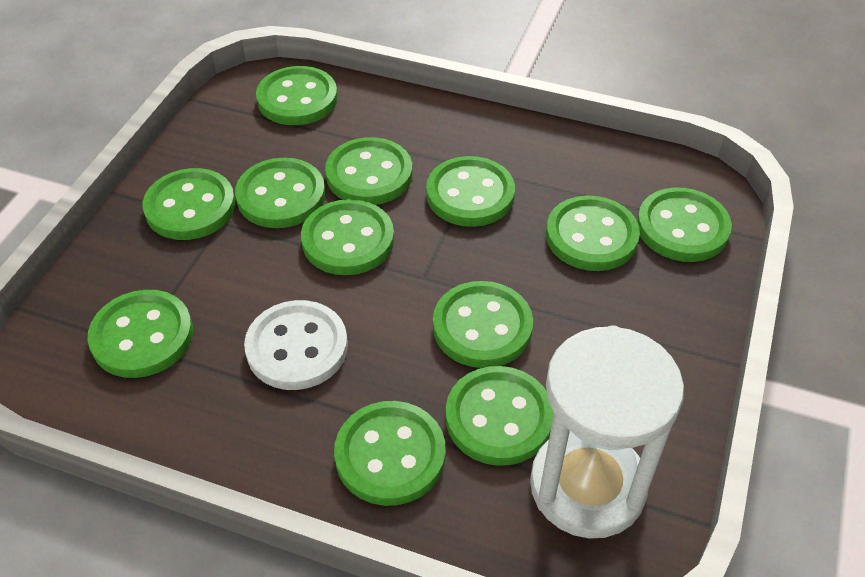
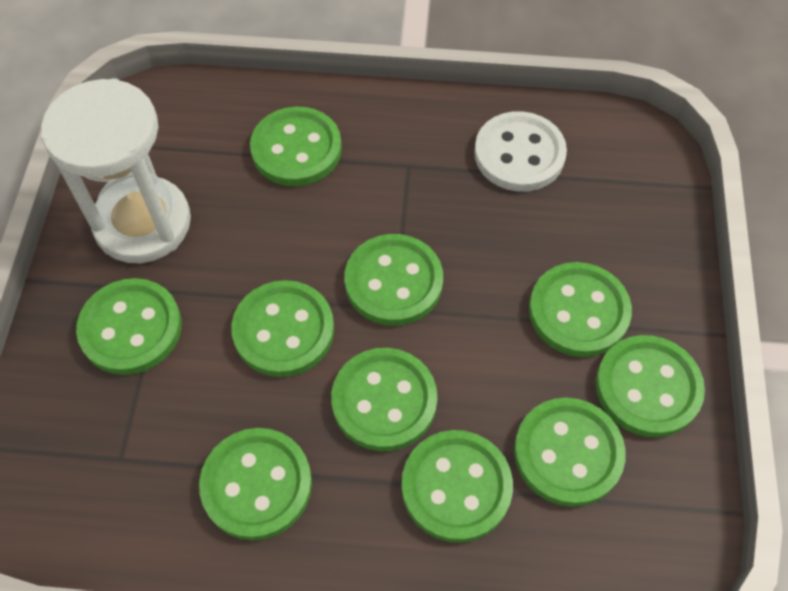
green button: [87,290,193,378] [143,168,236,240] [235,158,325,228] [256,66,338,125] [301,199,394,275] [325,137,412,205] [334,401,446,506] [426,156,515,227] [433,281,533,368] [446,366,554,466] [546,196,640,271] [637,187,732,262] = 12 -> [76,278,182,375] [199,428,312,541] [231,280,334,377] [250,107,342,186] [331,348,437,451] [344,234,443,326] [402,430,513,543] [514,398,626,507] [529,262,632,357] [596,335,705,438] = 10

